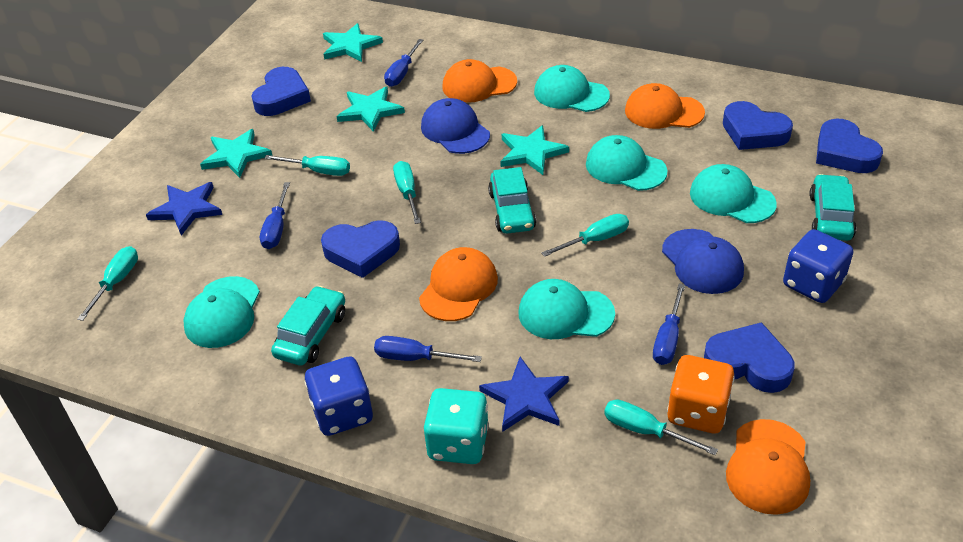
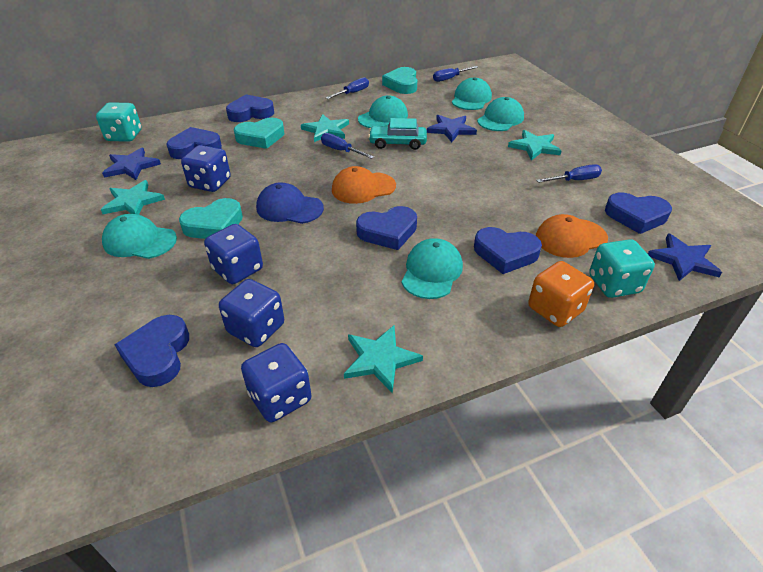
blue cap: [421,98,490,154] [662,229,744,294] = 2 -> [256,182,324,224] = 1
blue dice: [305,356,373,436] [783,229,853,303] = 2 -> [181,145,231,192] [204,224,263,284] [219,279,284,347] [241,343,312,422] = 4
blue heart: [252,67,311,116] [321,220,400,278] [704,322,795,393] [723,101,793,150] [816,119,883,173] = 5 -> [115,315,189,387] [166,127,222,159] [226,95,274,122] [356,206,417,250] [474,227,542,274] [605,193,672,234] = 6
blue star: [146,182,222,236] [479,357,569,432] = 2 -> [102,147,161,180] [427,115,477,142] [648,233,722,281] = 3
orange cap: [419,247,498,321] [442,59,517,103] [625,83,705,129] [726,419,810,515] = 4 -> [332,166,396,204] [536,214,608,258] = 2
turquoise car: [271,286,345,366] [488,167,536,233] [809,174,856,241] = 3 -> [368,118,427,150] = 1
turquoise dice: [424,388,489,464] = 1 -> [96,102,142,142] [589,239,655,298] = 2
turquoise heart: none = 0 -> [179,198,243,239] [234,118,284,149] [382,67,417,94] = 3
turquoise screwdriver: [77,246,138,321] [264,155,350,176] [393,161,421,224] [541,214,629,257] [604,399,718,455] = 5 -> none = 0

